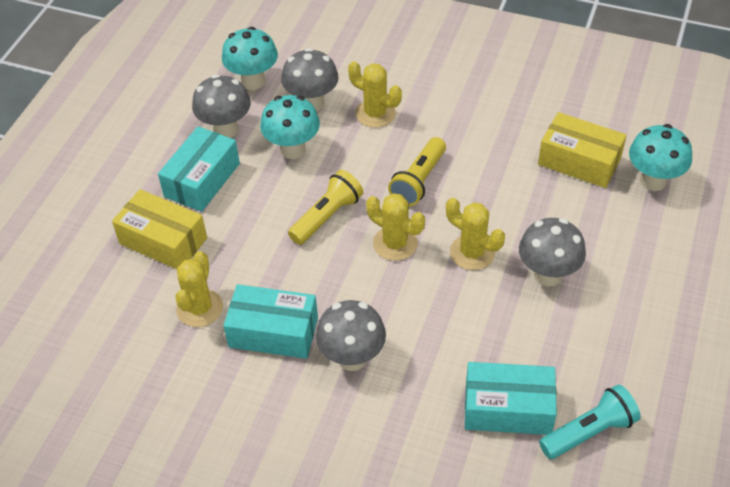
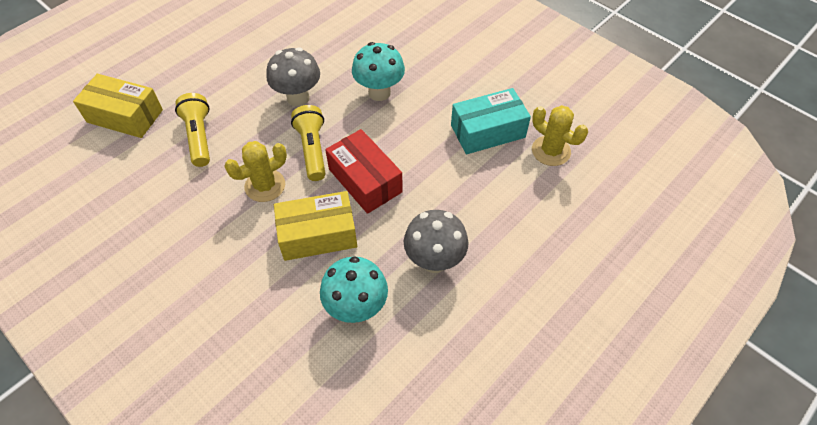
grey mushroom: [192,74,251,138] [281,48,339,112] [316,300,386,371] [519,218,586,287] = 4 -> [266,47,320,106] [404,210,468,273] = 2
red box: none = 0 -> [325,129,403,214] = 1
turquoise box: [158,126,240,212] [223,284,318,359] [465,362,557,435] = 3 -> [451,88,531,154] = 1
turquoise flashlight: [539,384,641,459] = 1 -> none = 0
turquoise mushroom: [222,27,278,90] [260,95,320,159] [629,124,692,191] = 3 -> [320,256,388,323] [352,42,405,101] = 2
yellow cactus: [175,251,223,327] [348,61,402,128] [366,193,425,261] [446,198,505,270] = 4 -> [224,141,287,202] [532,105,588,166] = 2

